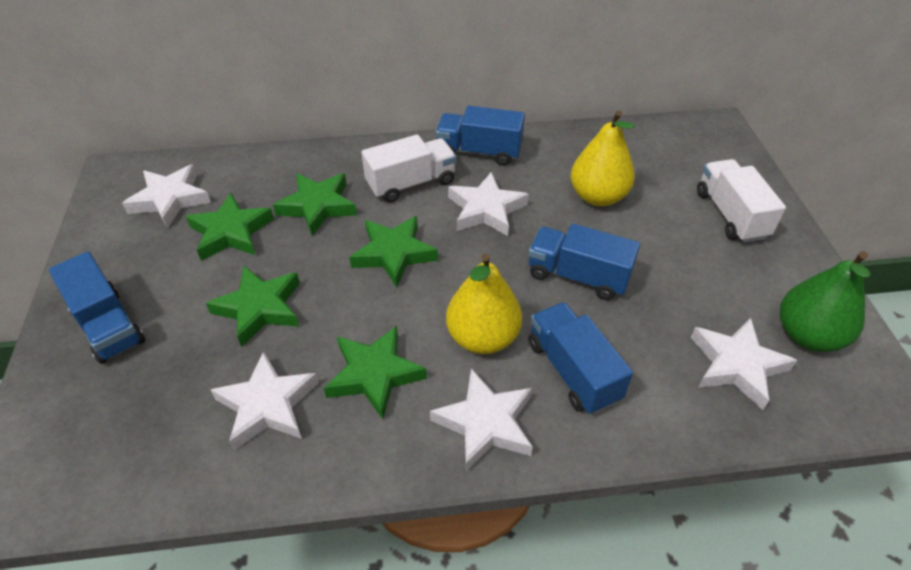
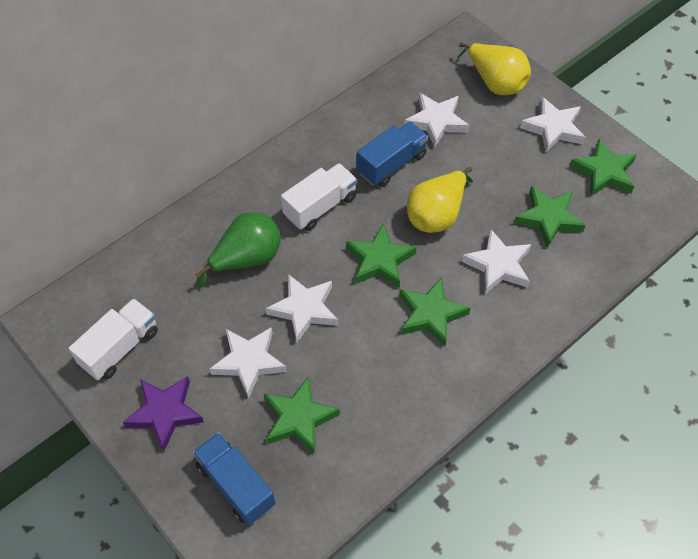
blue truck: [49,251,145,364] [436,106,525,166] [528,224,640,300] [529,302,633,415] = 4 -> [193,432,275,526] [357,122,429,187] = 2
purple star: none = 0 -> [123,376,204,451] = 1

